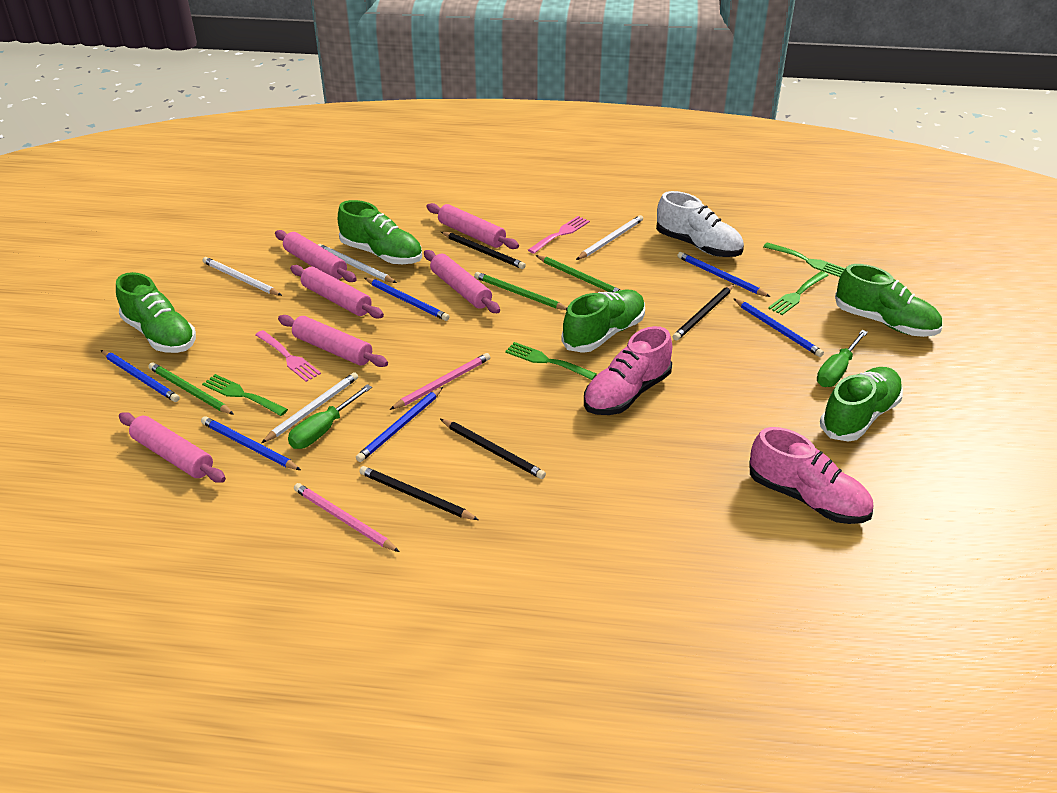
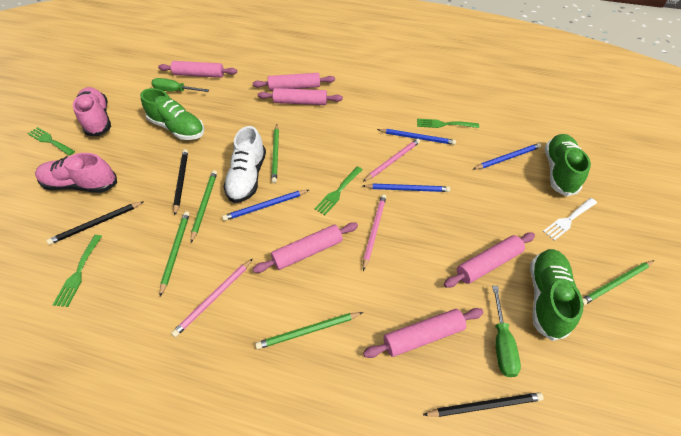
black pencil: [359,466,479,520] [440,419,546,479] [441,232,526,269] [673,284,734,341] = 4 -> [47,201,144,245] [173,149,188,215] [423,392,544,417] = 3
blue pencil: [101,350,180,402] [201,416,301,470] [356,387,443,462] [365,278,450,321] [677,252,771,297] [733,298,824,357] = 6 -> [222,190,309,221] [363,183,450,192] [377,129,456,145] [473,143,541,169] = 4
green pencil: [149,362,234,415] [474,272,567,310] [535,255,621,292] = 3 -> [160,211,190,296] [191,170,217,242] [255,312,363,349] [271,124,279,183] [582,260,654,305] = 5
green shoe: [116,272,196,353] [338,200,422,264] [561,290,645,353] [820,367,903,441] [835,264,942,337] = 5 -> [140,88,204,140] [530,249,583,341] [545,134,591,196] = 3
pink fork: [255,330,321,382] [528,216,590,254] = 2 -> none = 0
pink pencil: [294,483,399,552] [390,353,490,410] = 2 -> [171,259,253,337] [363,139,420,182] [363,194,386,271] = 3
white fork: none = 0 -> [543,198,597,241] = 1
white pencil: [202,257,282,296] [261,372,358,443] [318,244,397,283] [576,215,643,260] = 4 -> none = 0

